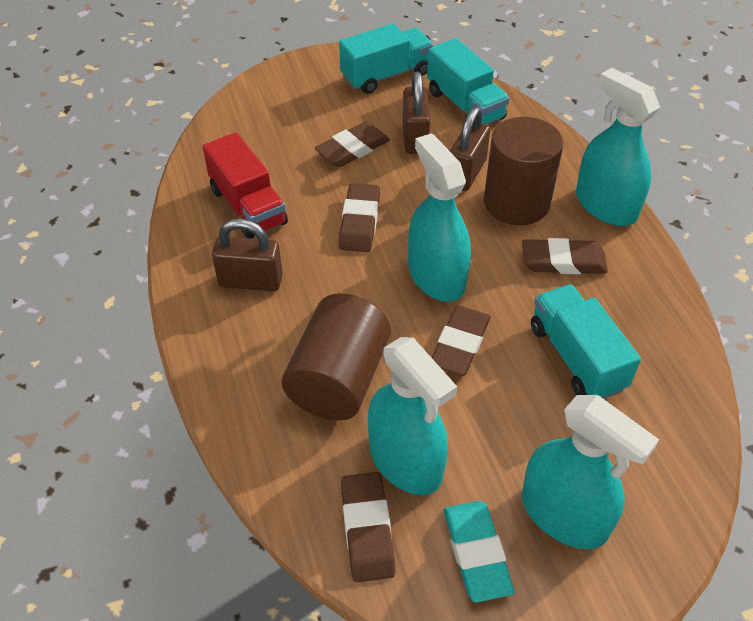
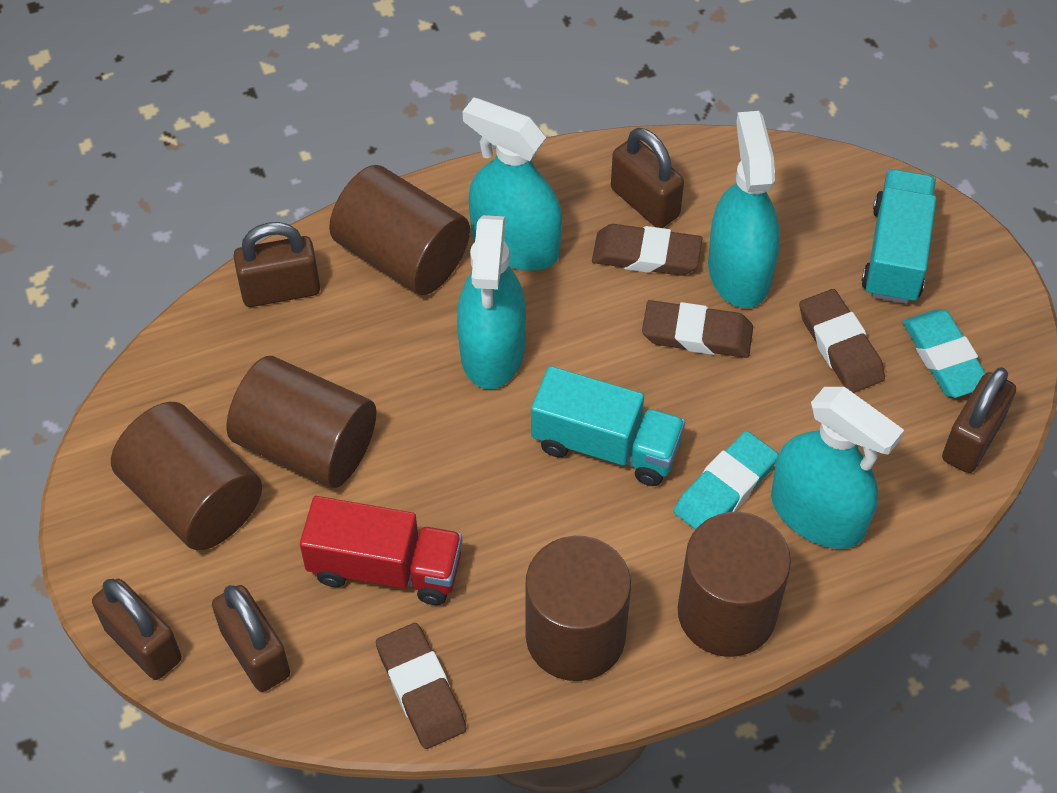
brown cylinder: [282,293,391,420] [484,117,563,225] = 2 -> [111,402,262,550] [226,356,376,488] [329,165,470,295] [525,536,631,681] [678,512,791,657] = 5
brown eraser: [315,121,390,167] [339,183,380,252] [341,472,395,582] [432,305,491,376] [522,238,608,274] = 5 -> [376,623,466,749] [592,224,702,276] [642,300,753,358] [799,289,885,393] = 4
brown padlock: [212,218,283,291] [403,71,430,154] [450,107,490,191] = 3 -> [92,579,182,680] [212,585,290,692] [233,222,320,307] [611,128,684,228] [942,367,1016,473] = 5
turquoise eraser: [444,501,515,603] = 1 -> [674,431,779,530] [902,309,985,398] = 2
turquoise truck: [339,24,433,94] [427,38,510,125] [531,284,641,399] = 3 -> [531,366,685,486] [862,169,936,304] = 2

